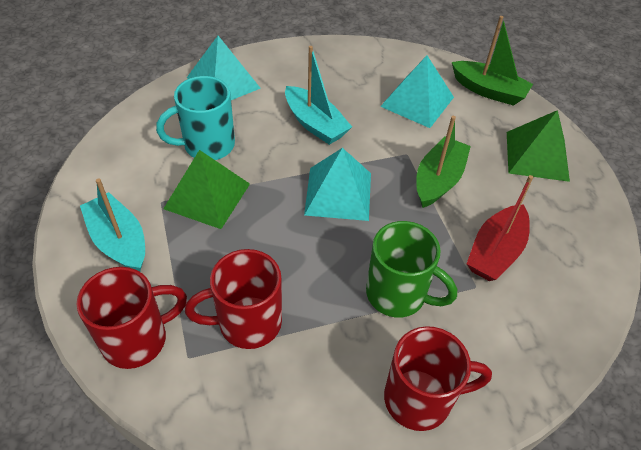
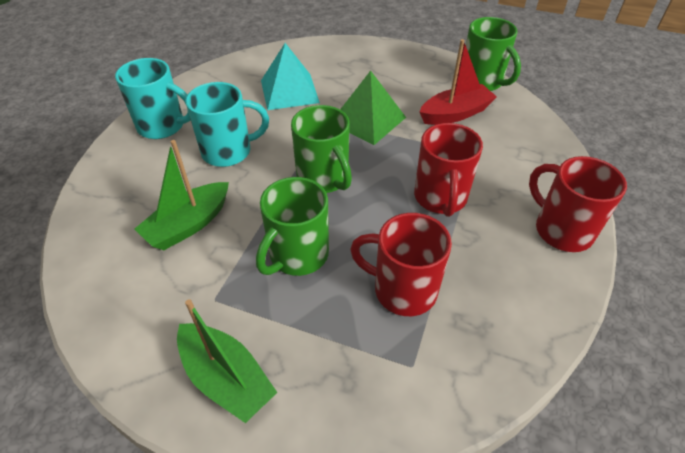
green mug: [366,221,457,318] = 1 -> [256,177,329,276] [291,105,352,193] [466,17,521,91] = 3
green pyramid: [163,150,250,229] [507,110,570,182] = 2 -> [340,71,406,145] = 1
turquoise boat: [80,178,145,272] [285,46,352,145] = 2 -> none = 0
turquoise mug: [156,76,235,160] = 1 -> [115,58,191,139] [186,82,269,167] = 2
turquoise pyramid: [187,36,261,100] [304,148,371,221] [380,56,454,128] = 3 -> [261,43,320,110] = 1

